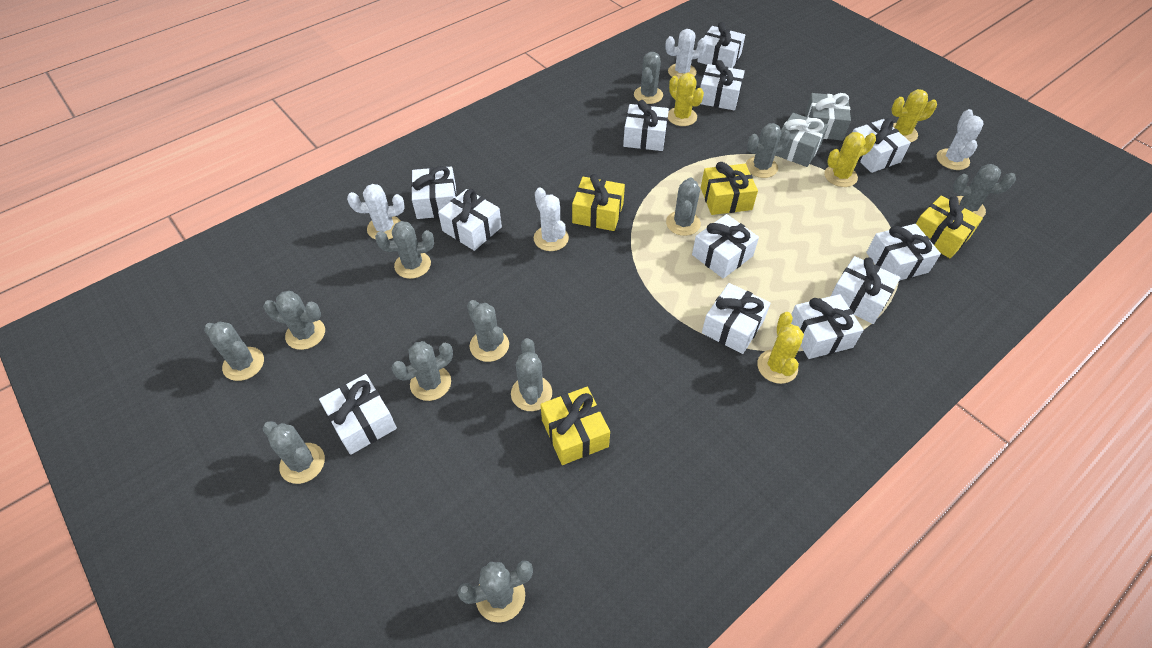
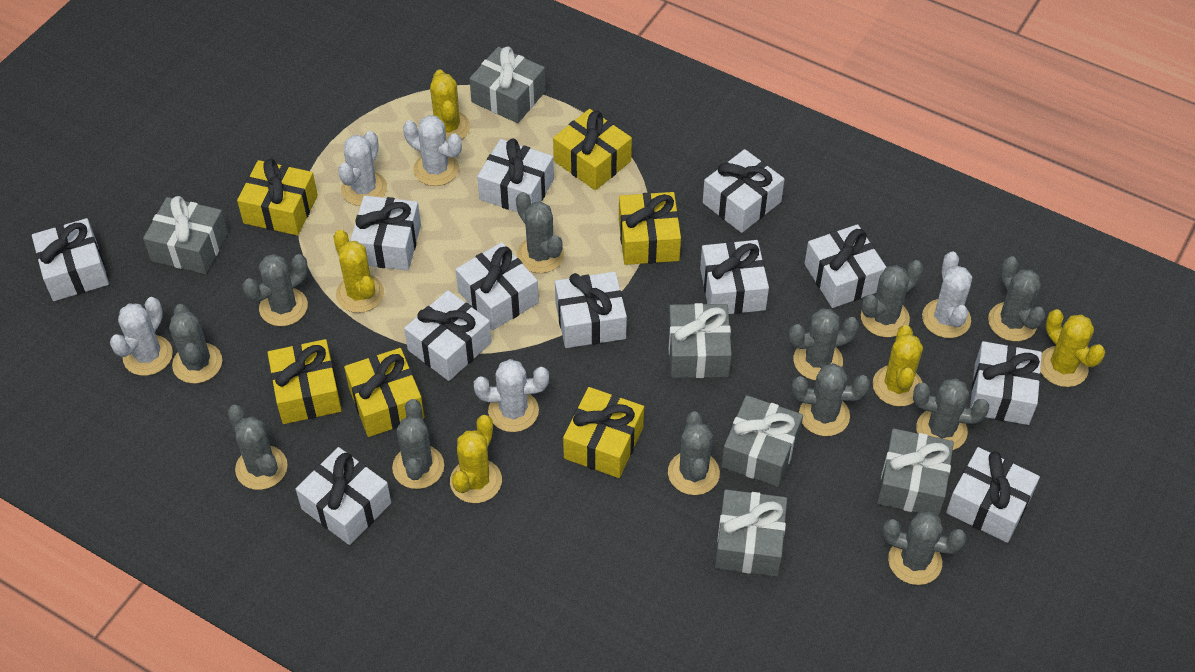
grey gift: [775,113,828,167] [805,93,851,141] = 2 -> [143,196,228,274] [469,47,546,123] [668,303,732,378] [715,489,787,576] [722,395,803,487] [877,428,954,517] = 6
white cactus: [347,184,404,240] [534,187,569,251] [665,29,707,79] [937,109,984,170] = 4 -> [110,297,173,376] [338,131,387,206] [403,115,462,186] [474,359,549,432] [922,252,972,338] = 5
yellow cactus: [668,73,704,126] [757,312,804,384] [824,132,876,187] [892,89,937,142] = 4 -> [333,230,384,313] [430,70,470,142] [450,415,502,503] [873,325,923,406] [1040,309,1105,387] = 5
yellow gift: [541,387,610,465] [572,174,625,231] [701,162,758,215] [916,195,983,258] = 4 -> [237,159,318,235] [268,339,342,424] [344,348,425,437] [553,109,632,190] [563,387,644,478] [619,192,681,265] = 6

